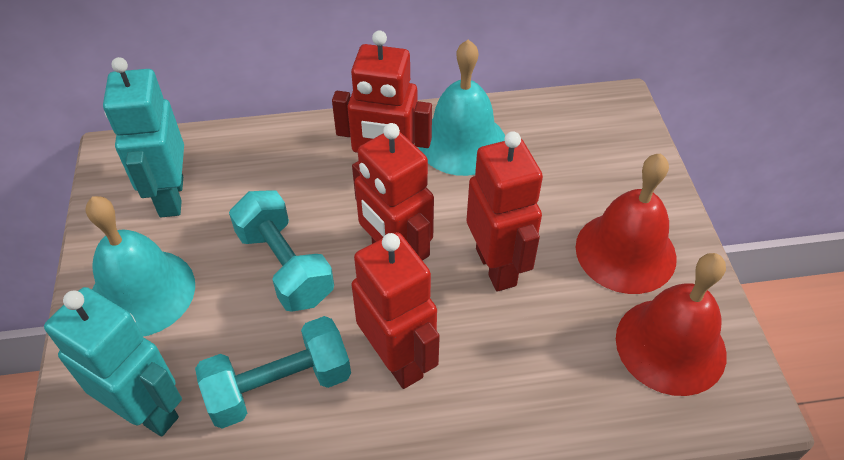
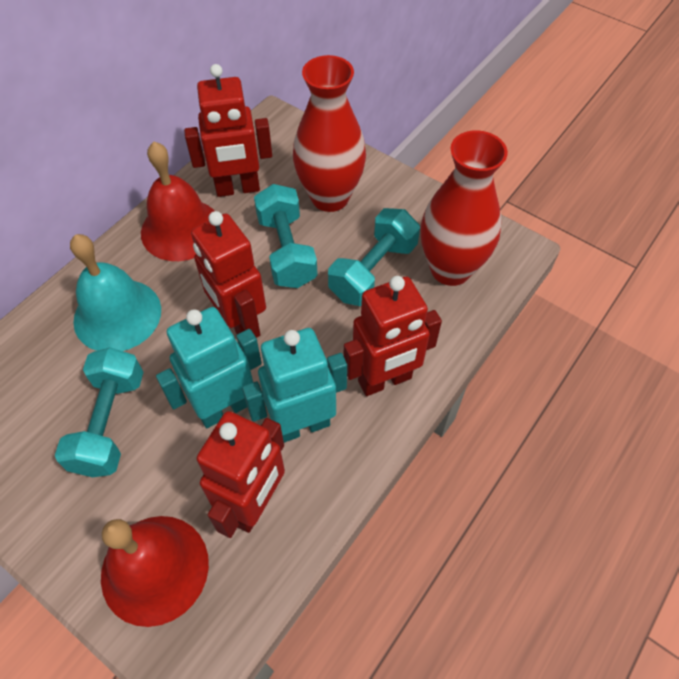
red vase: none = 0 -> [293,55,366,212] [421,130,508,286] = 2
turquoise bell: [86,196,195,337] [418,39,505,176] = 2 -> [70,234,161,351] = 1
turquoise dumbbell: [195,316,351,429] [229,190,334,312] = 2 -> [55,347,143,477] [254,184,318,288] [328,208,420,306] = 3

